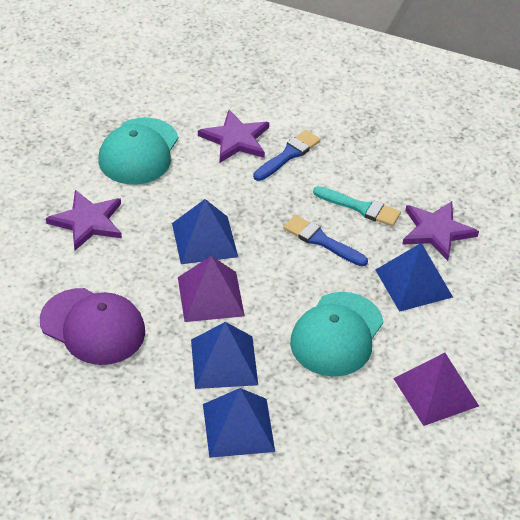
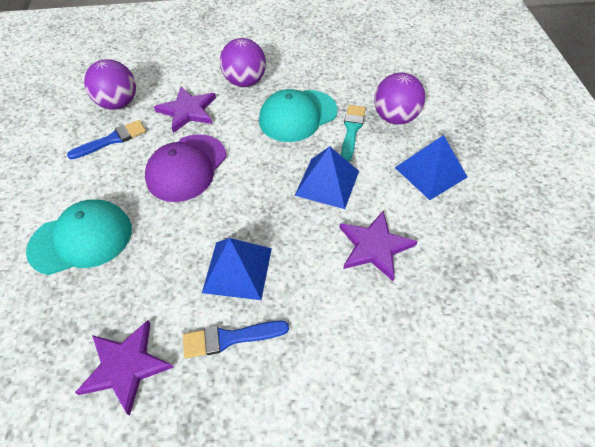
blue pyramid: [172,199,238,264] [191,322,258,389] [203,388,275,458] [376,243,453,312] = 4 -> [202,238,272,300] [294,146,359,209] [395,135,467,200] = 3
purple ball: none = 0 -> [84,59,136,110] [220,38,266,87] [374,72,425,125] = 3
purple pyramid: [178,256,245,322] [393,353,479,426] = 2 -> none = 0

